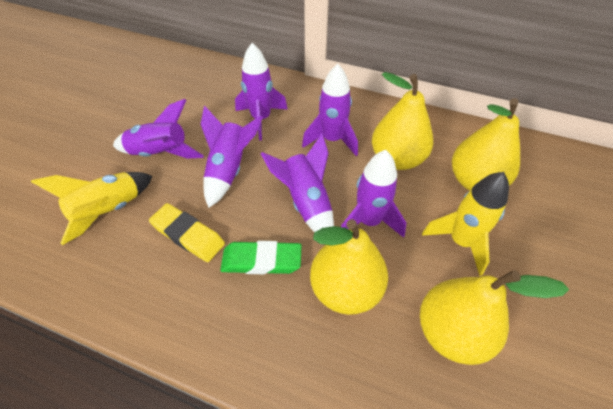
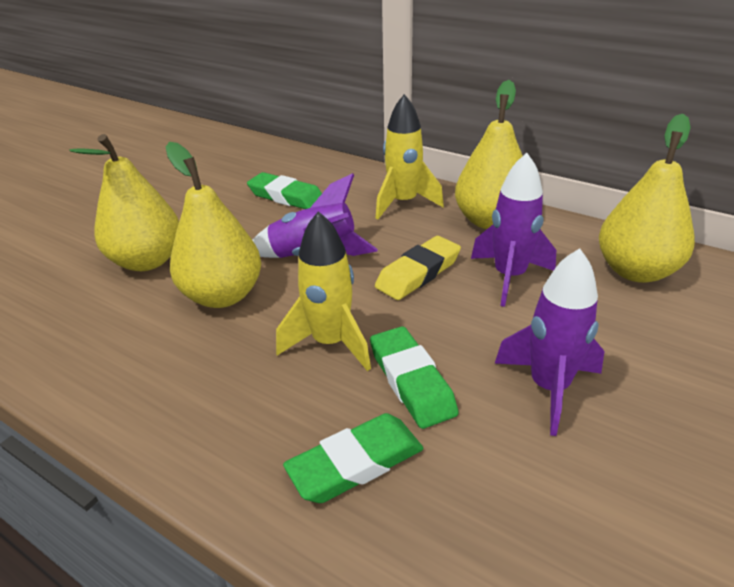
green eraser: [220,241,301,274] = 1 -> [247,172,322,209] [283,413,423,503] [370,326,458,429] = 3
purple rocket: [113,99,204,159] [200,105,263,208] [235,43,288,140] [261,134,334,232] [302,64,358,156] [341,150,406,238] = 6 -> [253,173,378,258] [471,153,556,307] [495,248,604,436] = 3

